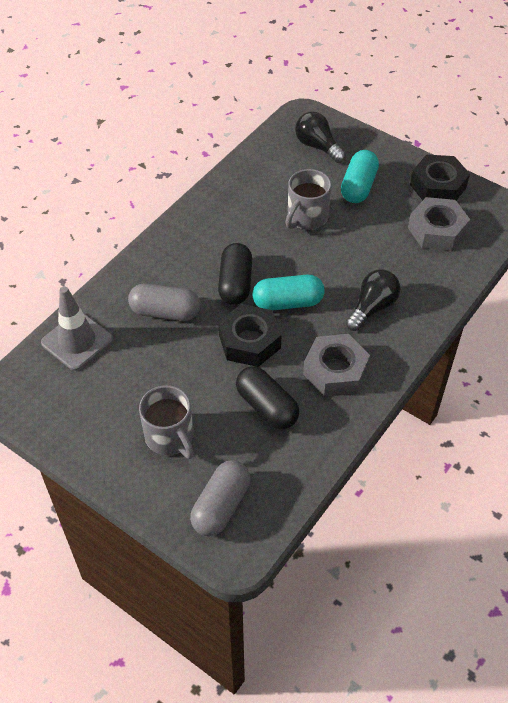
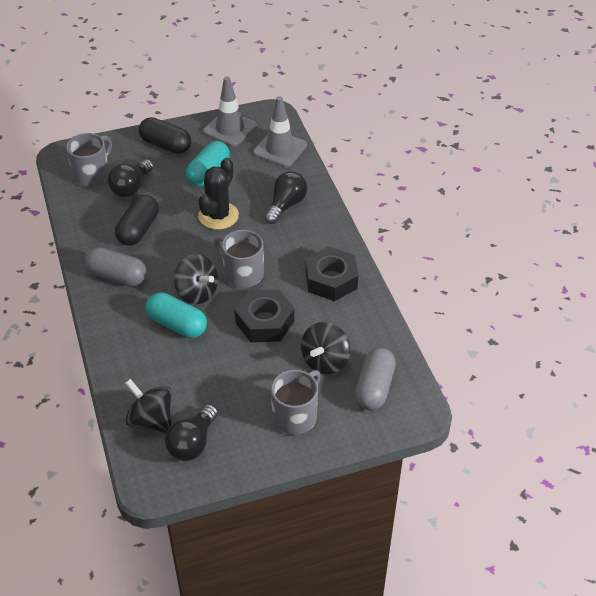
black cactus: none = 0 -> [198,158,239,230] = 1
black light bulb: [295,111,346,163] [346,269,400,331] = 2 -> [108,159,153,197] [165,404,218,461] [264,171,307,224] = 3
black spinning top: none = 0 -> [125,379,172,433] [174,254,218,304] [301,322,350,374] = 3
grey mug: [139,385,194,459] [286,169,332,230] = 2 -> [66,133,112,187] [214,230,264,288] [271,370,321,435] = 3
grey nut: [303,334,370,397] [408,197,470,251] = 2 -> none = 0
grey traffic cone: [41,286,113,371] = 1 -> [203,77,257,147] [253,96,307,167] = 2

